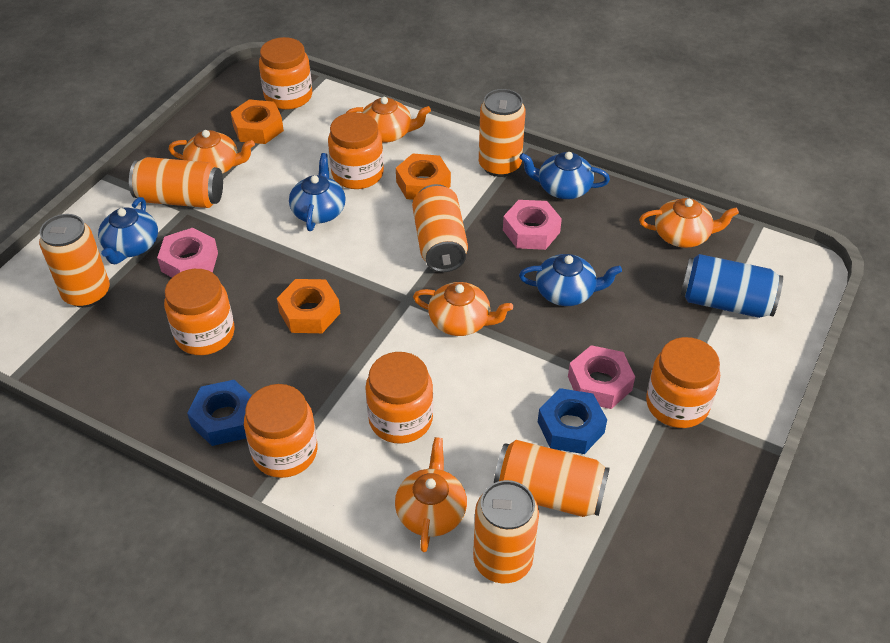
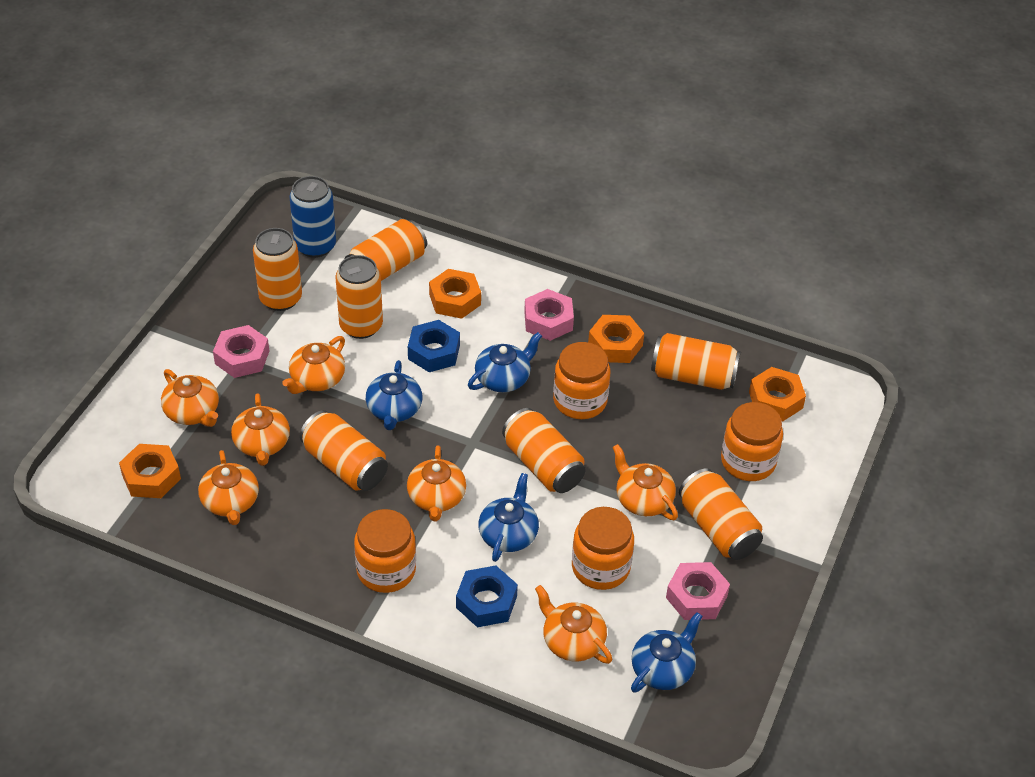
orange can: [39,214,110,308] [129,157,223,208] [412,184,468,272] [473,480,539,583] [479,89,526,177] [494,440,610,517] = 6 -> [253,228,302,311] [300,410,388,491] [335,255,383,339] [345,219,427,281] [502,408,586,493] [651,333,741,390] [679,468,763,560] = 7
orange jar: [164,269,235,355] [244,384,318,478] [259,37,312,110] [328,112,384,189] [365,352,433,444] [646,337,720,428] = 6 -> [354,509,416,593] [553,342,610,419] [572,507,634,590] [721,402,783,481] = 4
orange nut: [230,99,284,144] [277,279,340,333] [396,154,451,200] = 3 -> [119,444,181,498] [429,269,481,319] [588,315,644,363] [749,367,806,421] = 4
orange teapot: [169,130,255,174] [346,97,431,143] [395,437,467,552] [413,282,513,336] [639,198,739,248] = 5 -> [161,369,219,427] [198,450,259,525] [231,393,290,466] [282,336,345,394] [407,445,466,521] [535,585,612,664] [612,444,678,520] = 7

